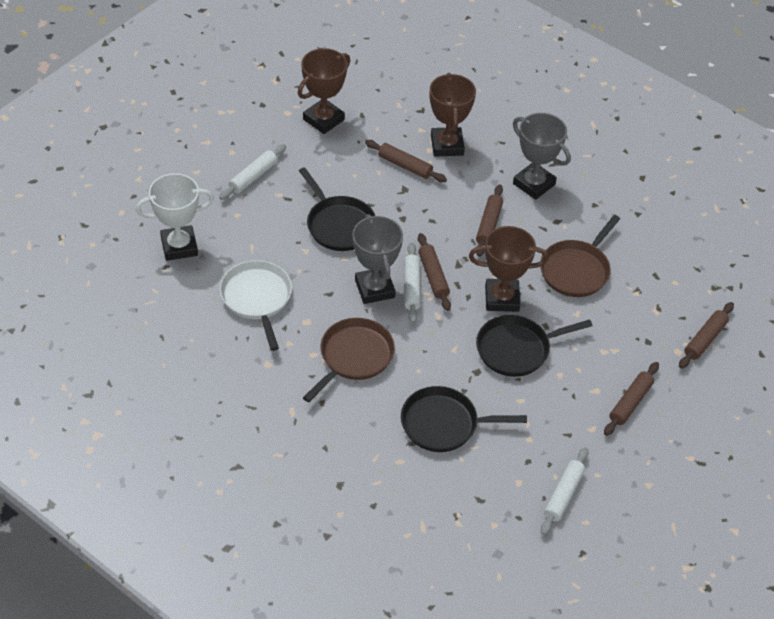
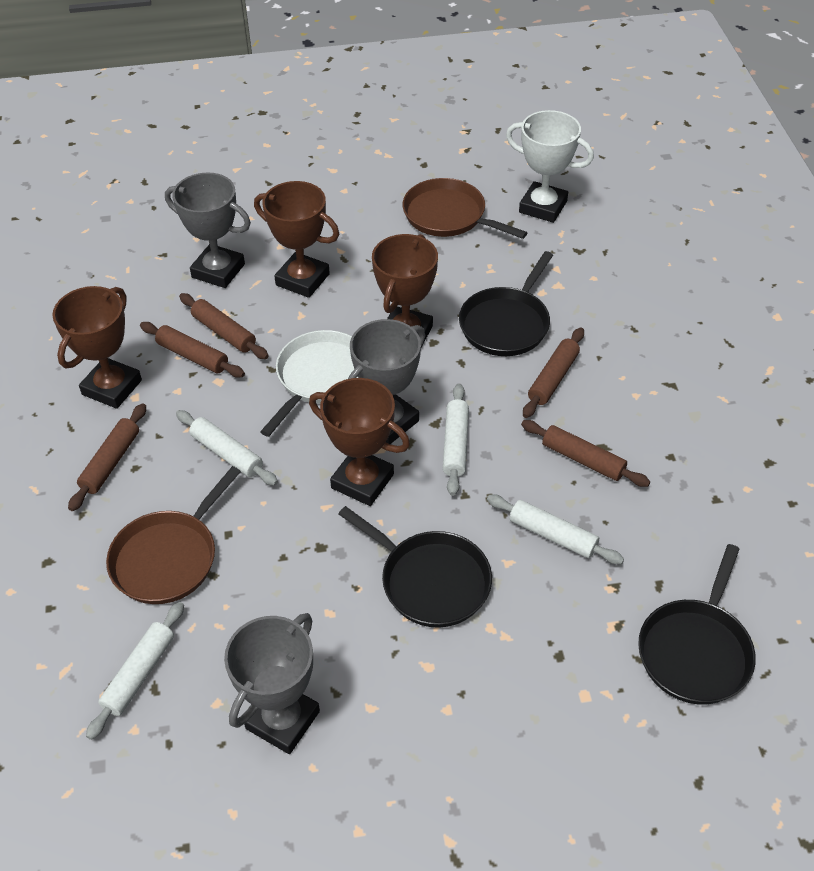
brown trophy: [298,48,350,134] [430,73,476,157] [469,226,549,312] = 3 -> [52,286,142,409] [254,181,339,298] [309,378,410,506] [372,234,438,347] = 4
grey trophy: [352,214,403,304] [513,113,571,200] = 2 -> [165,173,251,288] [224,613,320,754] [348,319,425,444] = 3
white rolling pin: [219,144,286,200] [404,243,421,323] [541,447,588,535] = 3 -> [86,602,184,740] [176,410,278,486] [443,384,469,496] [487,494,624,564] = 4

